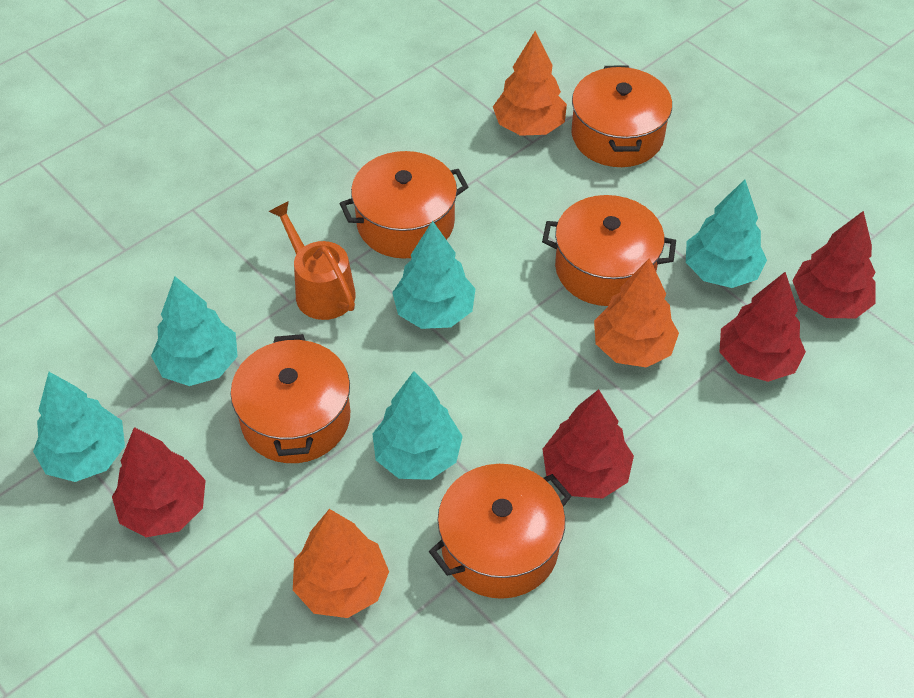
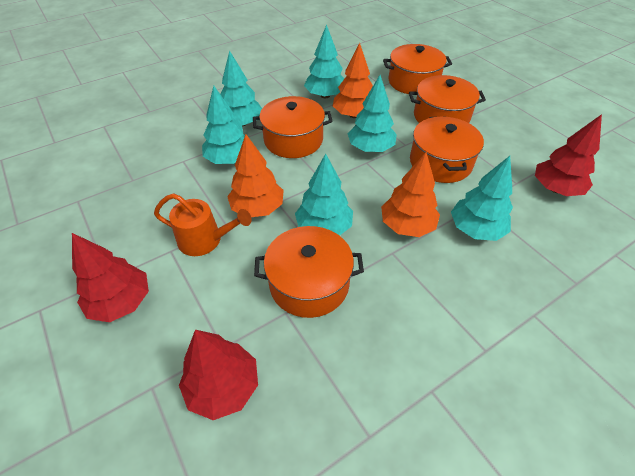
red tree: [112,427,206,537] [543,389,634,499] [719,272,806,382] [792,211,875,318] = 4 -> [72,233,149,322] [179,330,258,420] [535,114,602,196] = 3
turquoise tree: [33,372,125,482] [151,276,238,386] [372,371,463,480] [392,221,475,329] [686,179,767,288] = 5 -> [202,86,245,164] [220,50,262,127] [295,154,353,236] [304,24,344,98] [348,75,397,152] [451,156,513,241] = 6

